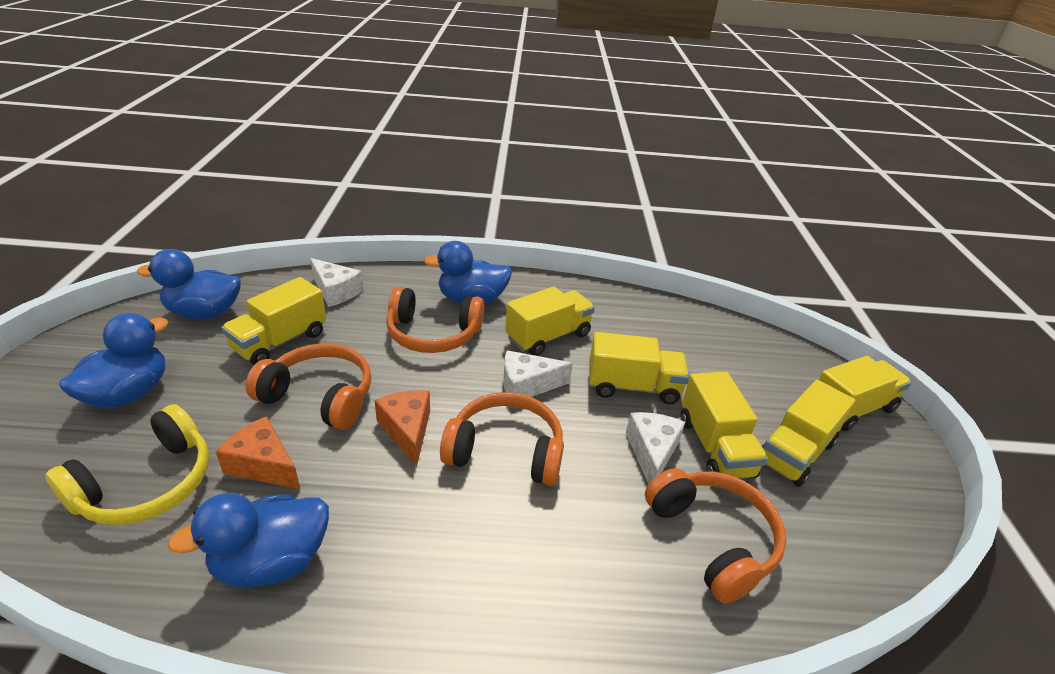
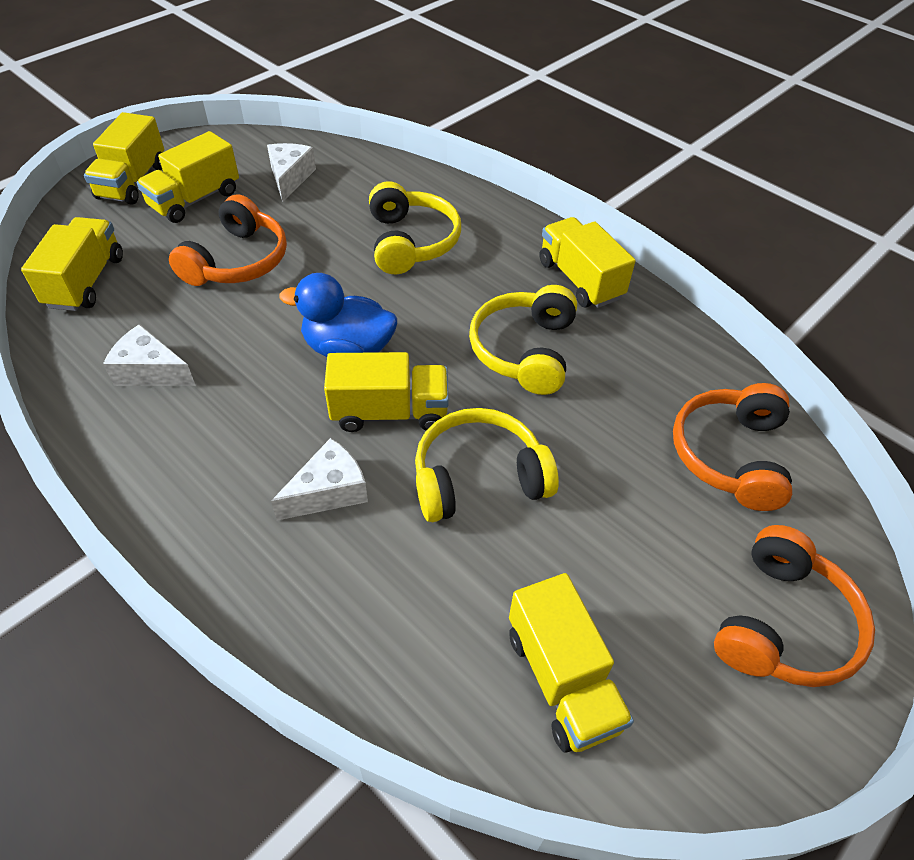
blue duck: [59,313,168,408] [137,249,241,319] [167,493,329,588] [424,241,512,304] = 4 -> [279,273,397,357] = 1
orange cheese: [216,416,300,489] [374,390,430,467] = 2 -> none = 0
orange headphones: [246,343,371,430] [386,287,484,353] [440,392,564,486] [645,468,787,604] = 4 -> [169,194,287,286] [673,383,792,511] [714,525,875,687] = 3
yellow headphones: [45,404,209,525] = 1 -> [369,181,461,274] [415,408,559,522] [469,285,577,395] = 3

